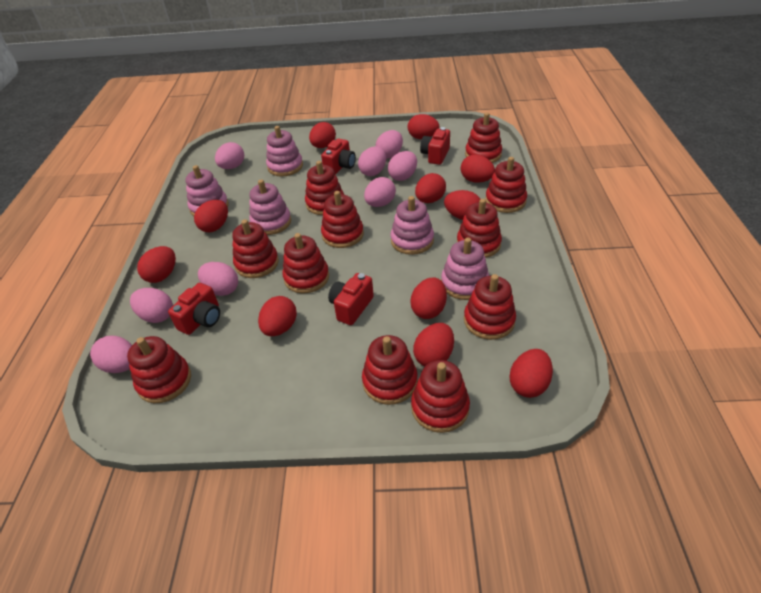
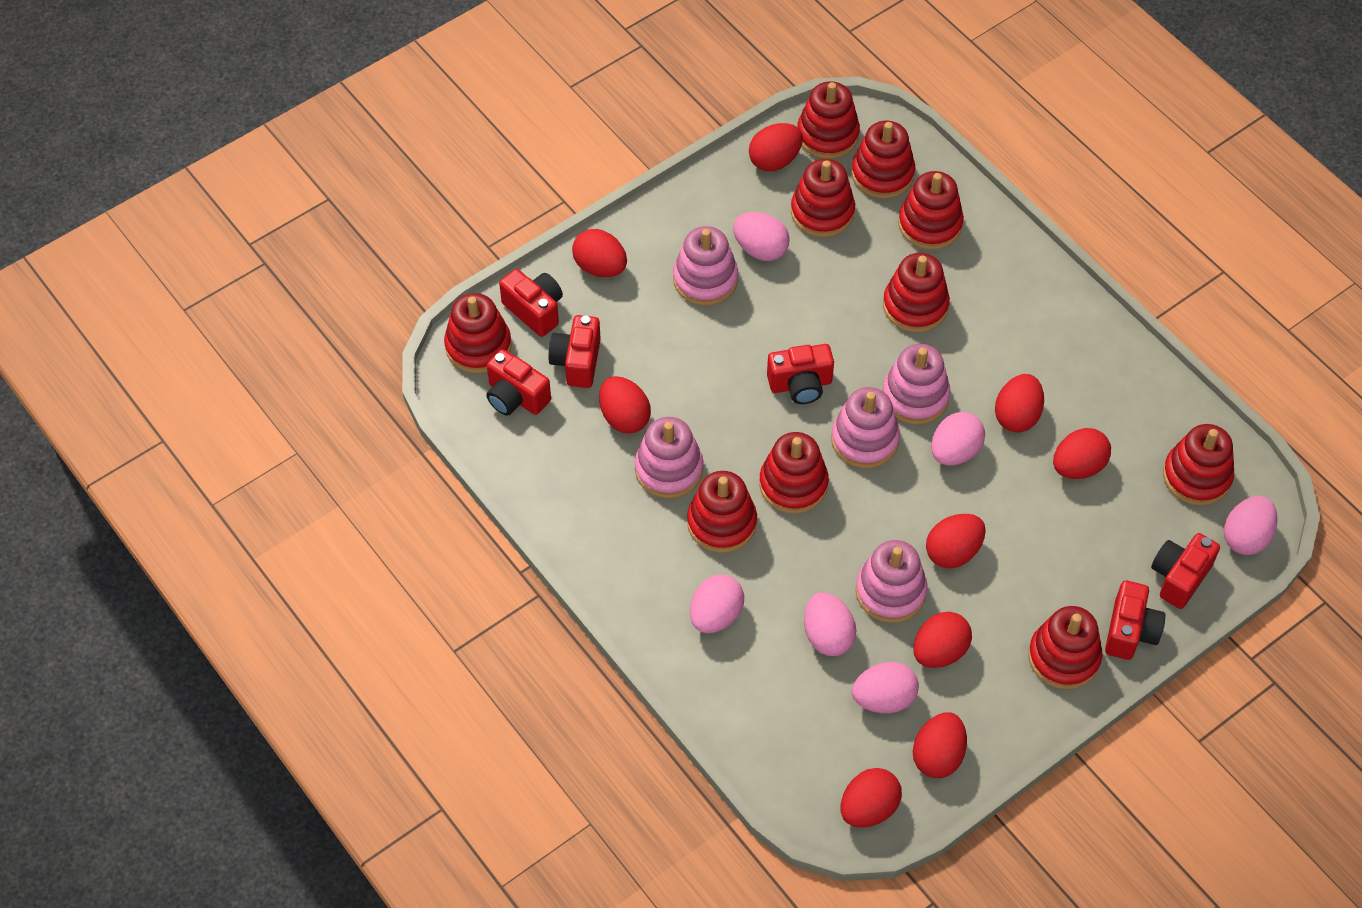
pink egg: [90,336,132,373] [130,288,173,323] [198,262,238,296] [215,142,244,169] [358,147,386,176] [364,177,396,207] [375,130,403,159] [388,151,417,181] = 8 -> [690,575,744,633] [733,212,790,261] [804,592,856,656] [852,662,919,713] [931,412,985,466] [1224,496,1278,555] = 6
red camera: [168,283,220,335] [321,138,356,175] [328,273,374,325] [420,127,450,165] = 4 -> [486,349,551,416] [499,269,563,337] [548,315,601,388] [767,344,834,404] [1105,580,1165,660] [1151,533,1220,609] = 6
red egg: [137,246,176,283] [194,200,228,232] [258,296,297,336] [309,122,336,148] [408,114,439,139] [410,277,447,319] [413,323,454,366] [415,173,446,203] [444,190,480,220] [461,155,495,183] [509,349,553,398] = 11 -> [572,229,627,277] [599,376,651,434] [749,123,803,172] [841,768,902,828] [913,612,972,668] [913,712,967,778] [926,514,986,568] [995,374,1044,433] [1053,428,1111,479] = 9
red stacking toy: [127,336,191,403] [232,219,279,278] [283,233,329,294] [305,161,344,215] [321,191,364,248] [362,335,418,405] [411,360,470,433] [457,199,502,258] [464,274,516,340] [465,113,502,163] [485,157,527,213] = 11 -> [444,293,512,373] [687,471,757,553] [759,432,829,514] [791,159,855,237] [797,81,860,159] [851,121,915,199] [883,253,950,332] [898,171,964,250] [1028,606,1102,689] [1163,424,1234,506] = 10

